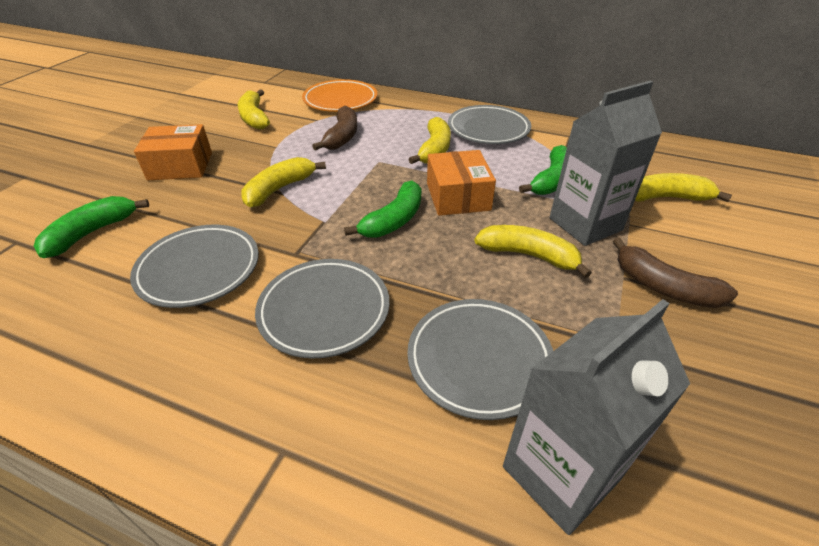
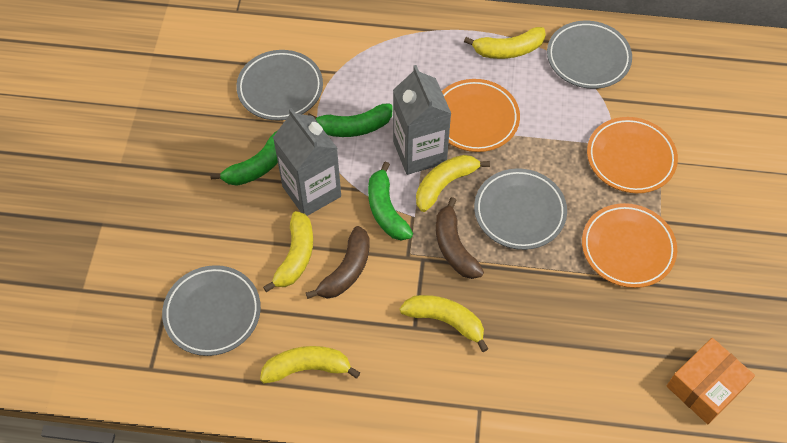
orange box: [134,124,212,180] [427,150,496,216] = 2 -> [667,338,755,424] = 1
orange plate: [302,79,377,112] = 1 -> [442,79,520,152] [582,203,677,288] [587,117,678,193] = 3

